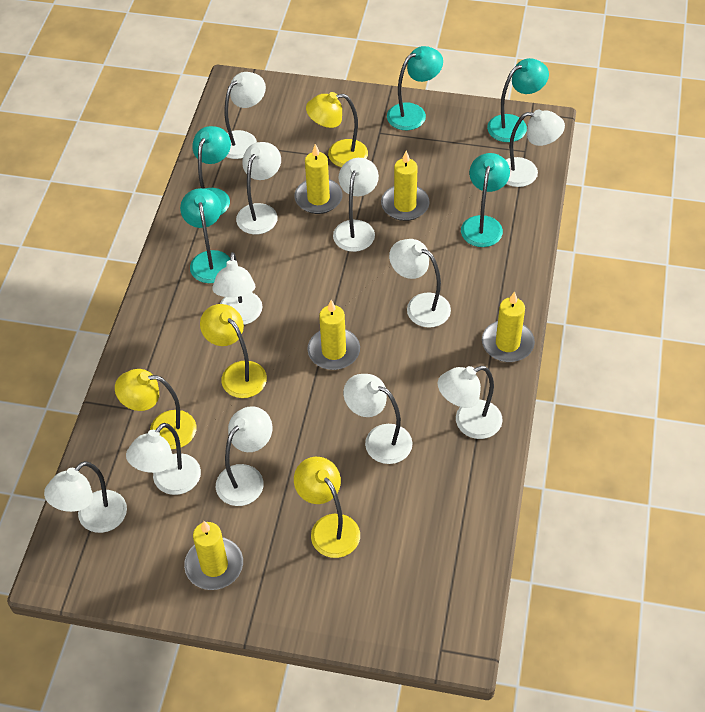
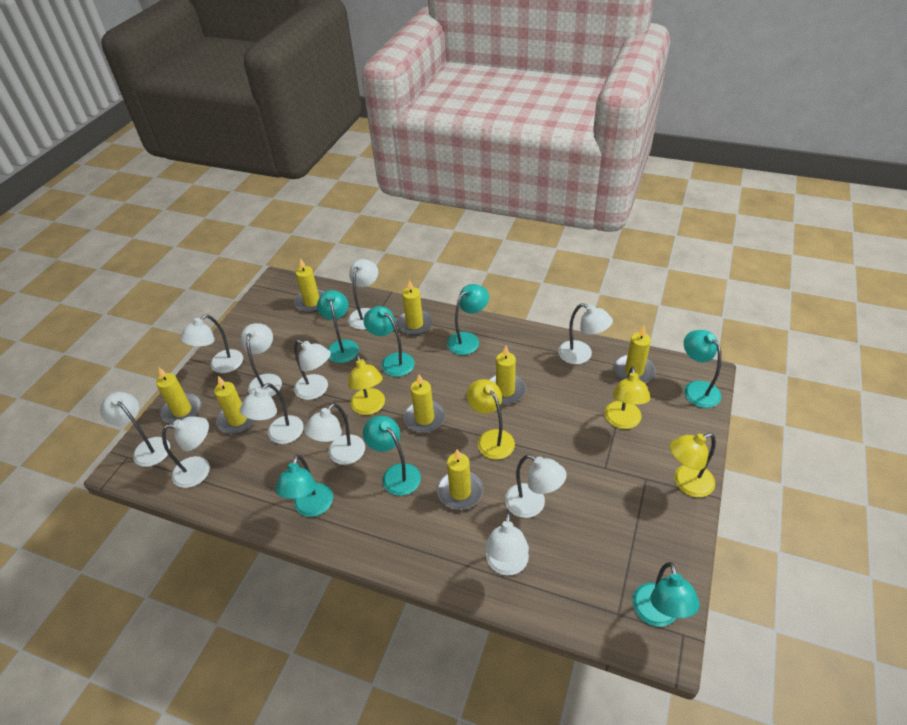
turquoise lamp: [180,188,230,283] [192,126,231,215] [387,46,443,130] [461,153,510,247] [487,58,549,142] = 5 -> [275,455,333,517] [317,290,359,363] [363,306,415,377] [363,416,421,496] [447,284,489,355] [632,562,700,627] [684,330,721,408] = 7
yellow candle: [184,521,243,590] [294,144,343,214] [307,300,360,370] [381,151,430,221] [482,291,535,362] = 5 -> [156,368,202,424] [214,376,256,434] [294,258,326,313] [396,280,433,336] [404,374,445,433] [437,449,483,510] [489,346,526,404] [614,326,656,383] = 8

